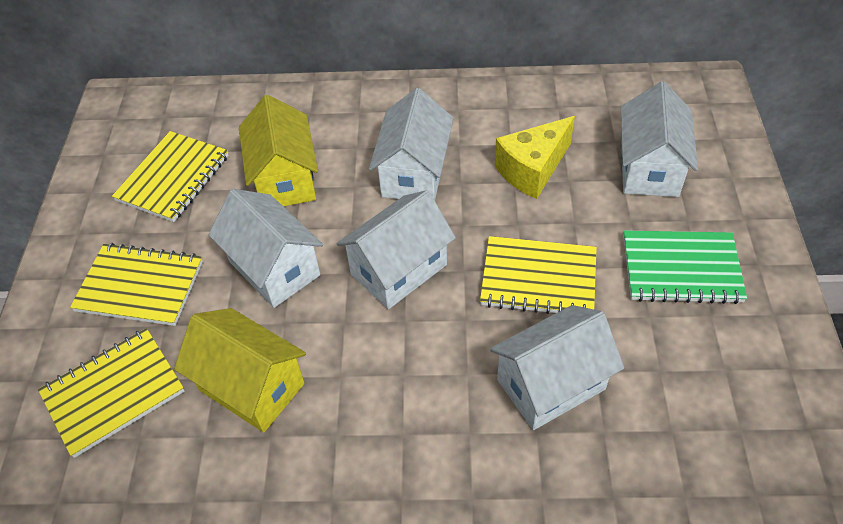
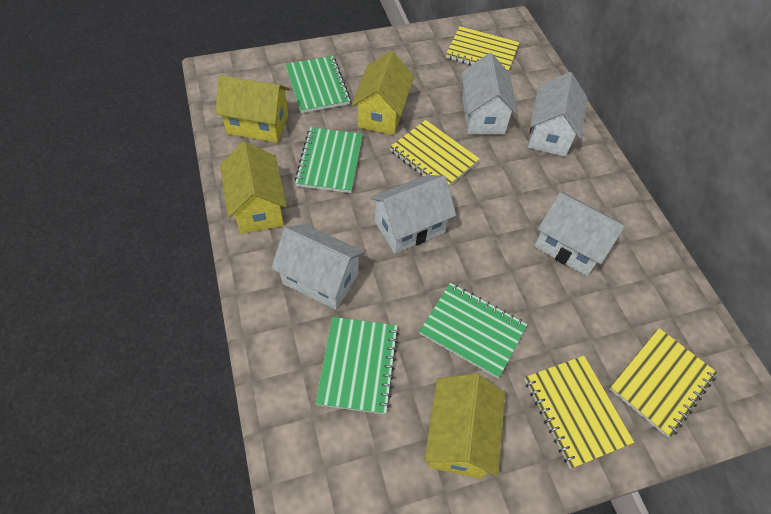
green notebook: [623,230,747,304] = 1 -> [285,56,351,113] [295,127,363,193] [316,317,399,414] [419,283,527,379] = 4
yellow cheese: [495,116,575,199] = 1 -> none = 0
yellow house: [174,308,306,432] [239,95,318,206] = 2 -> [215,75,290,143] [220,141,287,234] [352,51,414,135] [424,373,505,479] = 4

